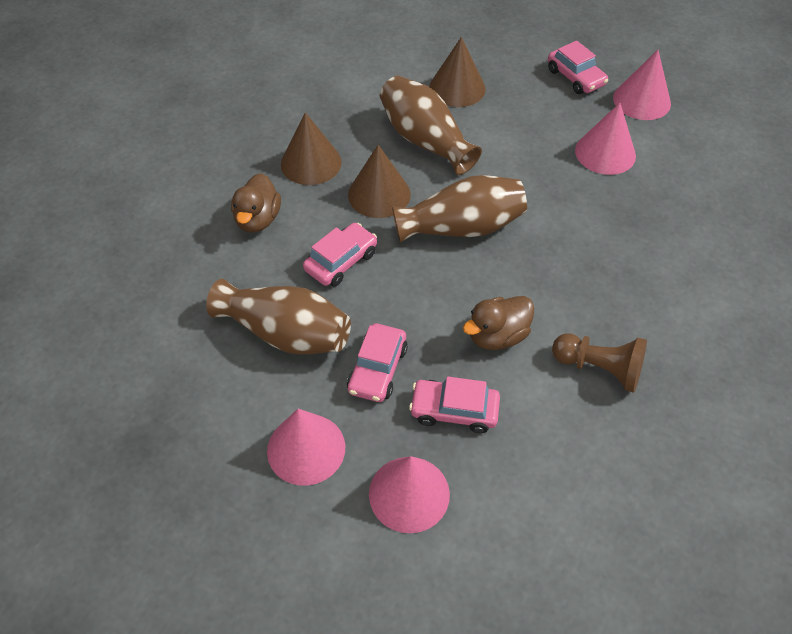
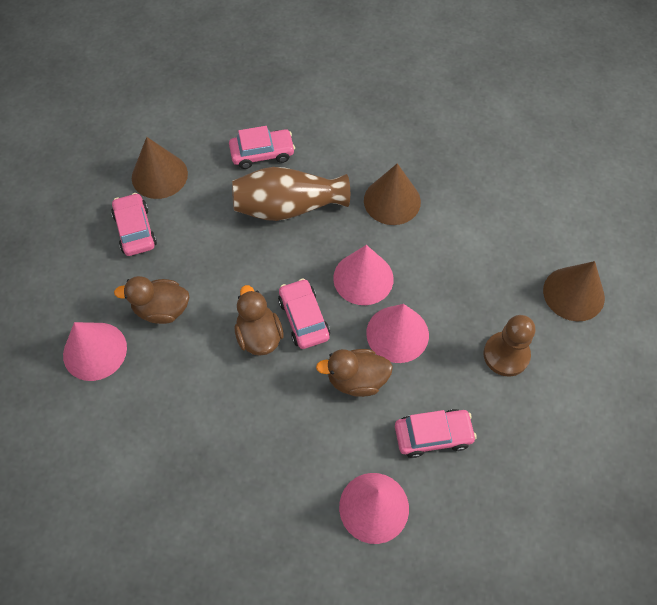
brown duck: [231,173,281,232] [463,296,534,350] = 2 -> [114,276,189,324] [235,285,284,356] [316,349,393,397] = 3
brown vase: [206,279,351,355] [380,76,482,175] [392,175,527,243] = 3 -> [232,167,350,221] = 1

